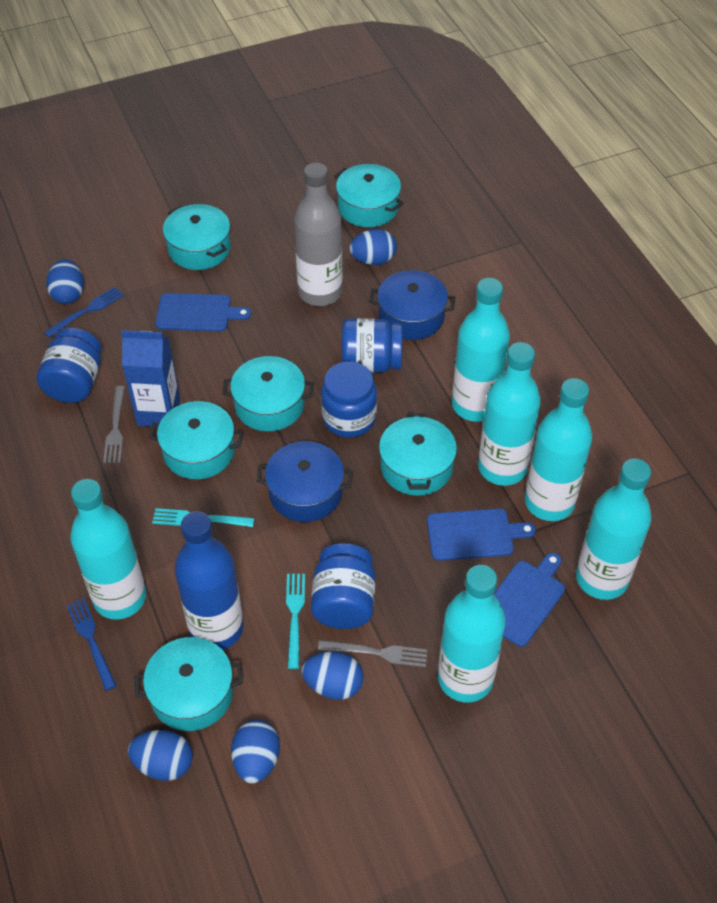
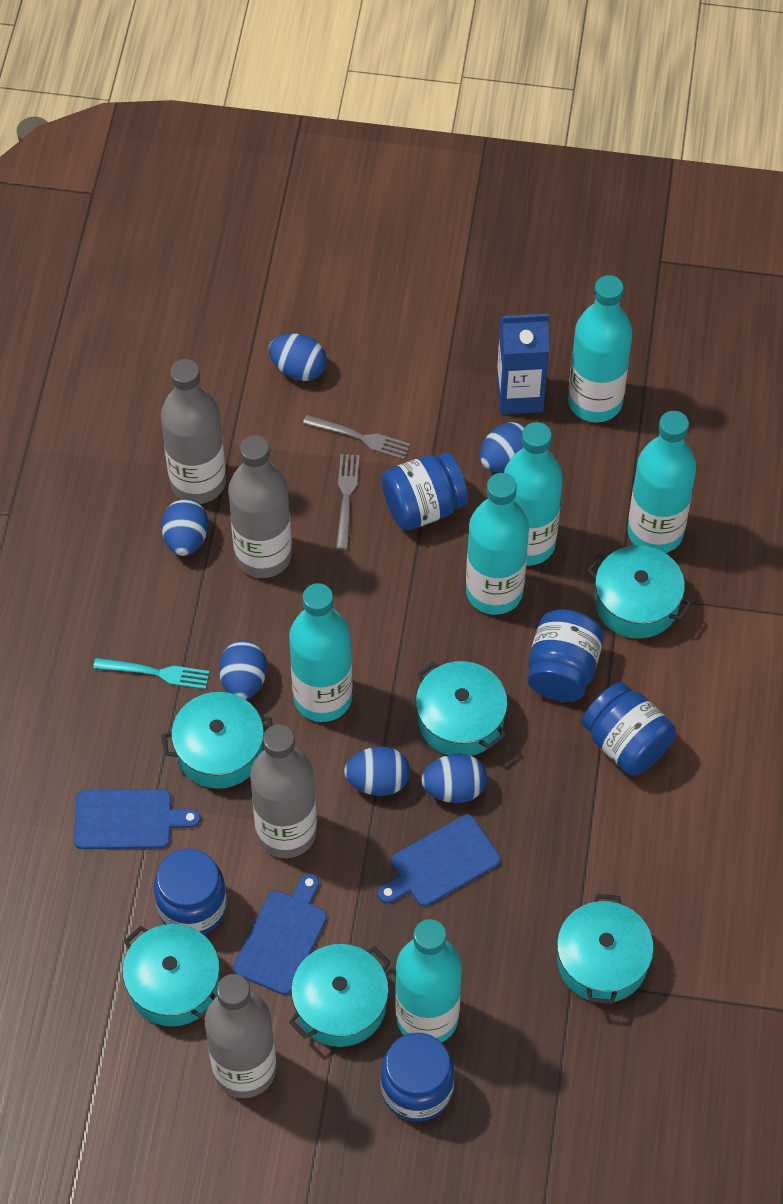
blue bottle: [175,511,244,650] = 1 -> none = 0
blue egg: [46,259,84,304] [128,730,193,781] [231,720,280,784] [302,652,363,700] [350,229,397,265] = 5 -> [161,499,208,556] [219,640,267,700] [269,334,327,381] [344,747,410,796] [421,753,487,803] [480,422,526,472] = 6
blue fork: [44,287,124,338] [67,598,117,691] = 2 -> none = 0
blue jar: [37,328,102,403] [311,543,375,629] [321,362,377,437] [342,318,402,373] = 4 -> [154,848,227,934] [381,1033,454,1122] [382,452,468,531] [527,610,604,702] [582,682,676,775] = 5
blue pot: [256,441,353,522] [369,270,455,340] = 2 -> none = 0
grey bottle: [294,163,343,306] = 1 -> [161,359,226,504] [205,974,276,1098] [228,435,292,578] [250,724,317,858] = 4
turquoise fork: [152,508,254,527] [286,574,305,669] = 2 -> [93,658,209,689] = 1

